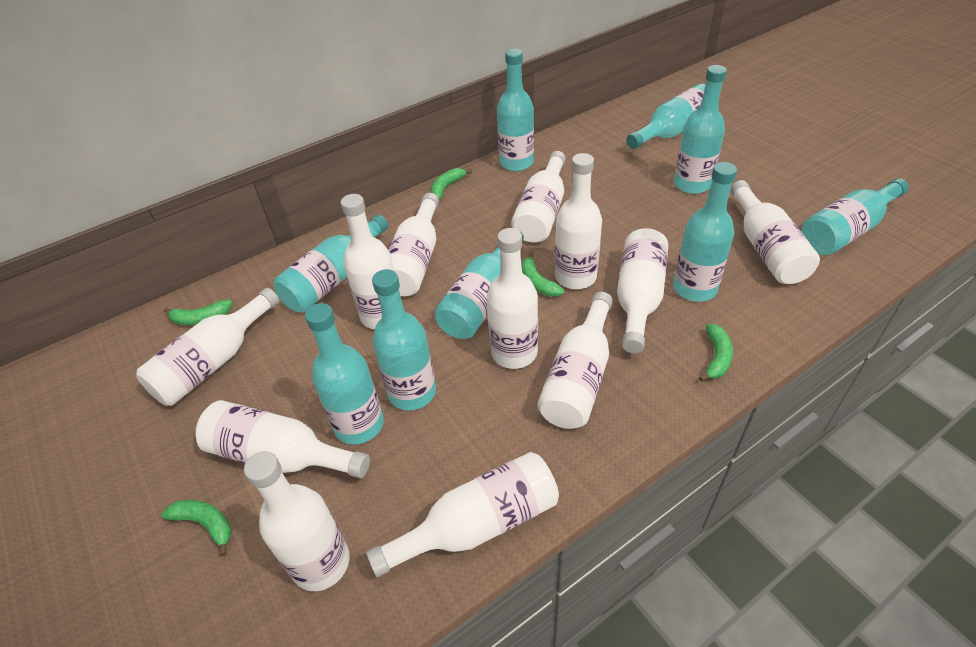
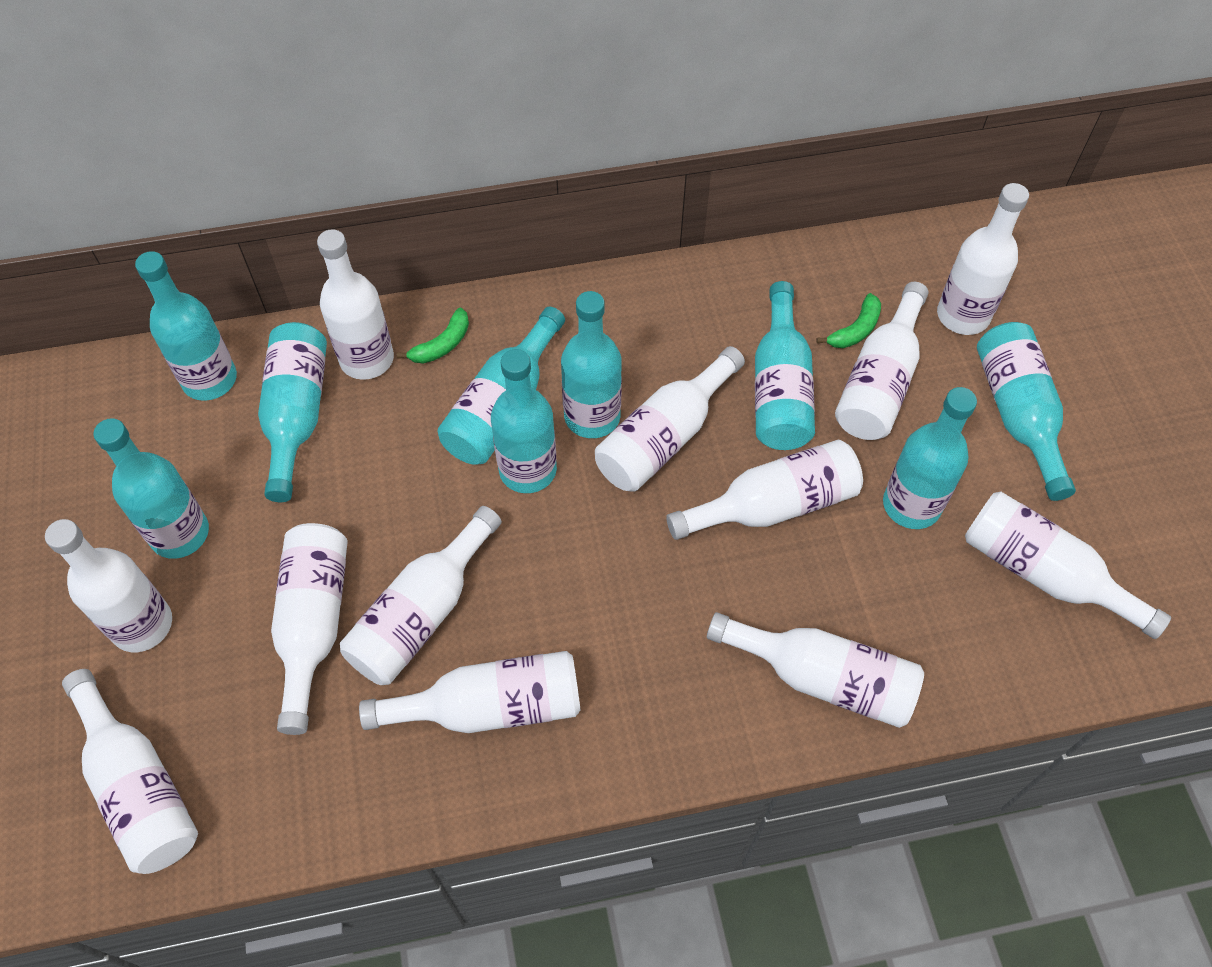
green banana: [161,500,232,556] [164,300,232,325] [431,168,472,199] [522,252,564,297] [699,324,733,382] = 5 -> [397,308,469,364] [816,293,881,348] = 2

